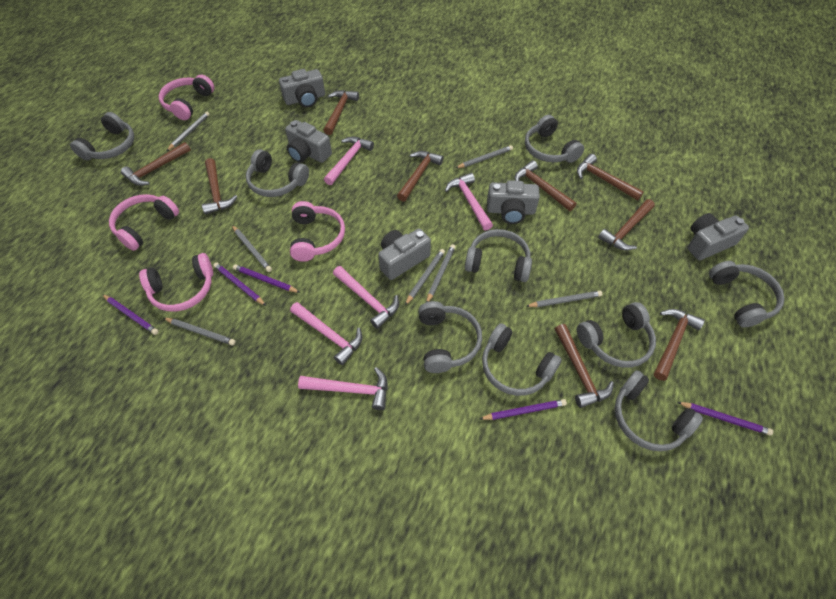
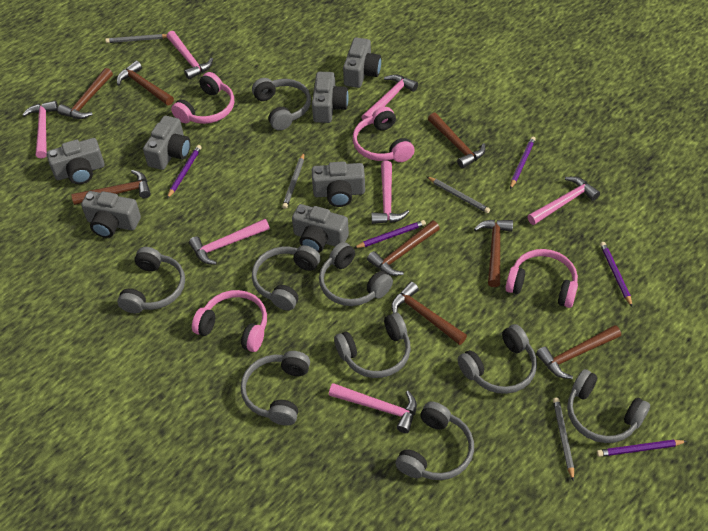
brown hammer: [121,142,191,186] [202,158,237,215] [323,90,359,135] [397,151,443,202] [514,160,576,211] [555,324,614,408] [577,154,644,201] [598,199,655,250] [654,309,705,381] = 9 -> [57,68,113,119] [71,170,151,205] [117,61,174,106] [367,220,440,276] [391,282,467,345] [428,113,485,169] [474,219,513,287] [536,325,621,379] = 8
grey camera: [279,69,325,108] [285,120,332,163] [378,228,431,280] [487,180,540,224] [687,213,749,260] = 5 -> [47,138,105,184] [81,191,141,238] [143,116,190,170] [292,204,349,253] [312,72,349,123] [312,161,365,207] [343,37,381,88] = 7
grey pencil: [164,318,236,345] [167,112,210,151] [232,225,272,272] [405,249,445,305] [426,244,456,302] [456,145,513,168] [526,291,602,307] = 7 -> [105,34,167,43] [282,153,304,209] [426,176,490,213] [553,398,574,481] = 4
pink hammer: [290,302,362,365] [298,367,388,410] [324,137,374,185] [333,266,399,329] [445,173,493,231] = 5 -> [22,101,58,159] [167,31,213,80] [189,219,270,265] [329,383,417,433] [361,74,418,120] [371,161,409,224] [527,176,600,225] = 7

